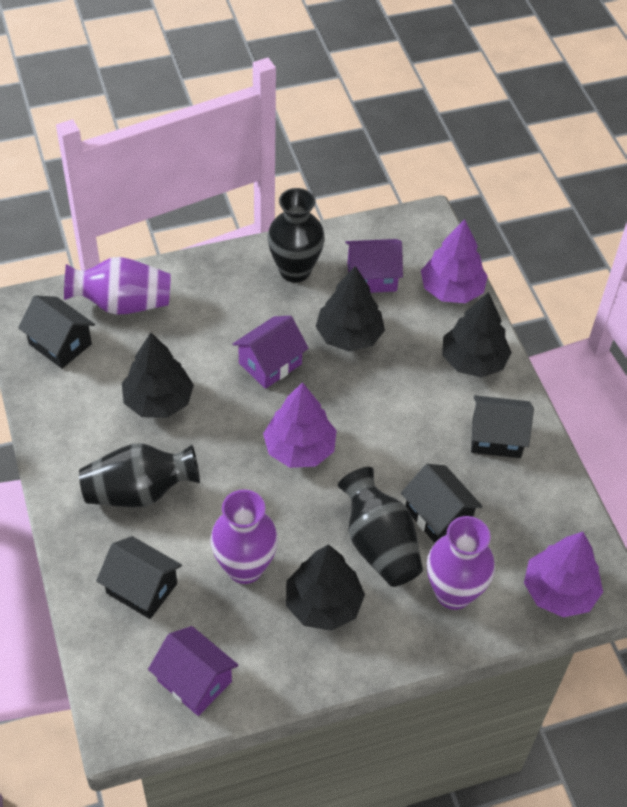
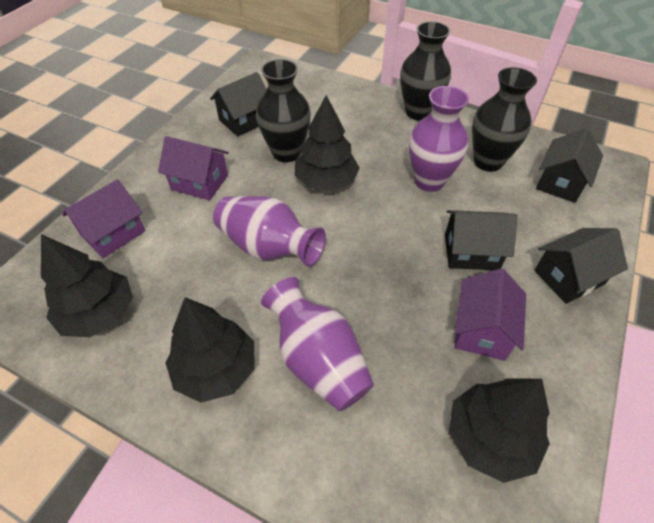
purple tree: [263,382,337,468] [421,219,488,303] [524,532,603,618] = 3 -> none = 0

